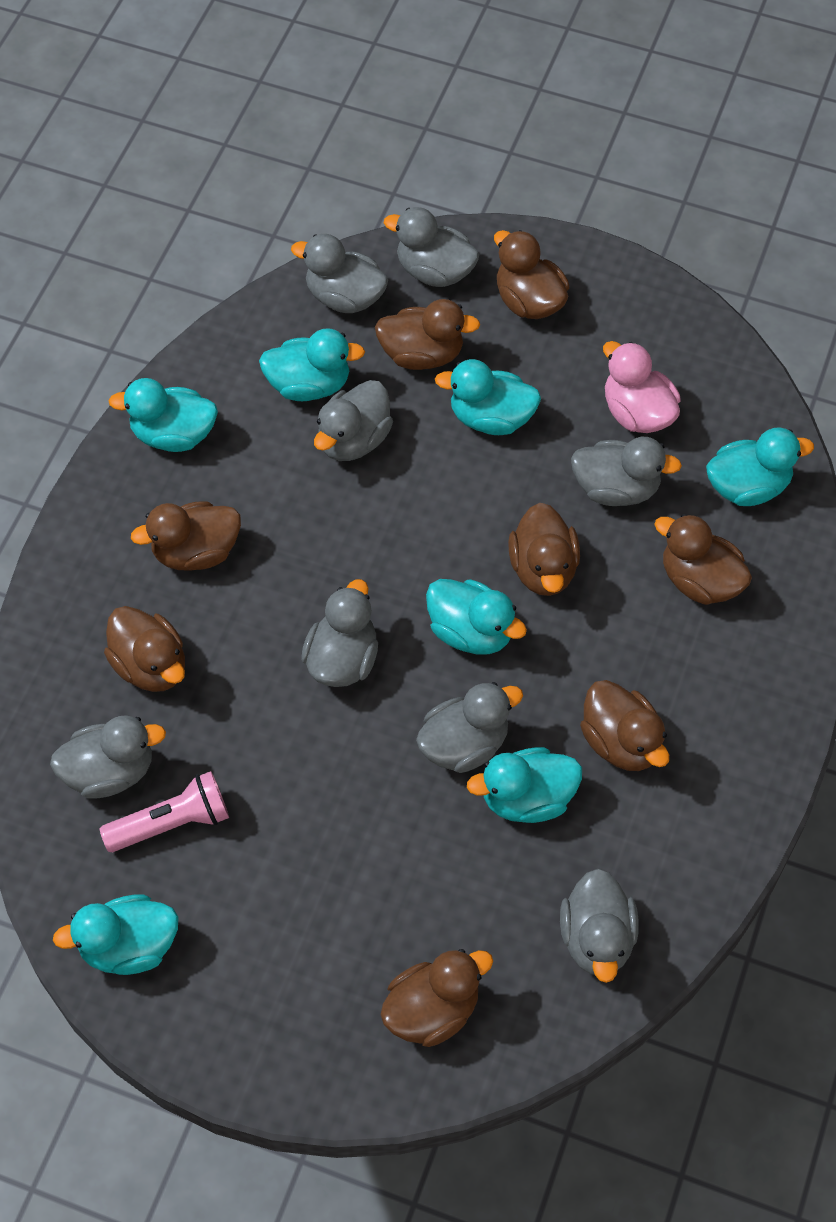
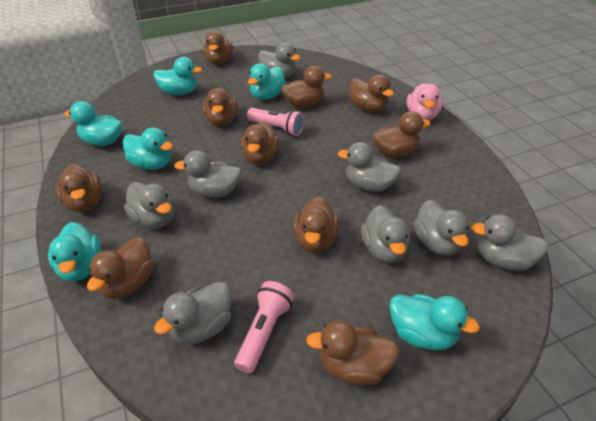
brown duck: [104,606,185,692] [131,501,241,571] [375,299,480,370] [381,949,493,1047] [494,230,569,319] [508,503,580,596] [580,680,669,771] [654,514,752,605] = 8 -> [55,164,102,212] [87,237,154,299] [203,31,233,64] [203,87,238,126] [241,121,280,165] [281,66,332,108] [293,197,339,252] [306,320,399,385] [350,75,394,112] [372,111,430,157] = 10
pink flashlight: [100,771,229,852] = 1 -> [234,281,294,373] [247,108,304,136] = 2
turquoise duck: [53,894,179,975] [109,378,218,452] [259,328,365,401] [426,579,527,655] [435,359,541,435] [467,747,582,823] [706,427,814,506] = 7 -> [48,222,101,281] [64,101,122,146] [123,127,173,170] [153,57,202,95] [248,64,286,100] [389,294,479,350] = 6

